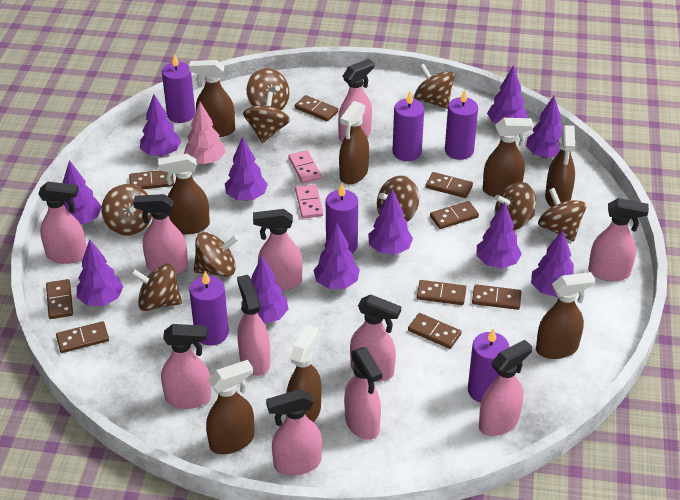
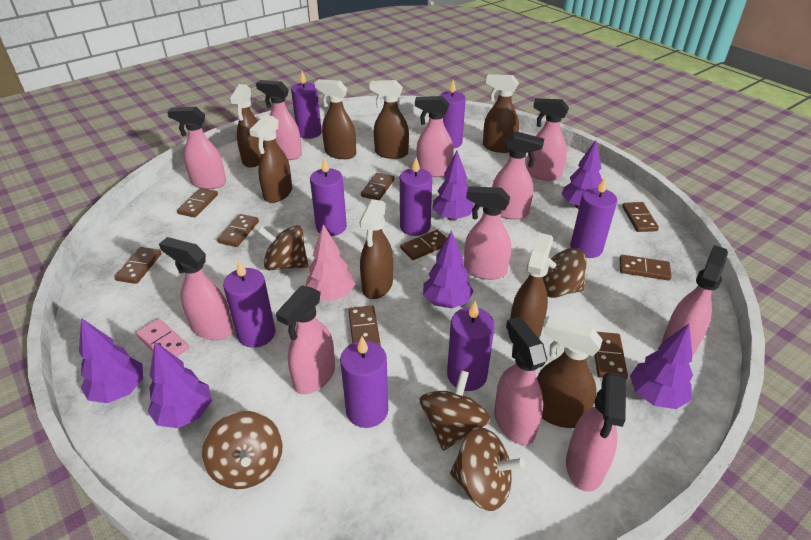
brown spinning top: [102,184,152,235] [131,264,182,311] [193,232,239,277] [243,91,290,143] [247,68,290,110] [377,176,419,222] [414,64,455,109] [495,182,536,230] [538,188,586,242] = 9 -> [202,411,283,489] [257,225,308,270] [419,370,490,451] [450,427,525,511] [543,248,586,298] = 5
pink domino: [288,150,322,183] [295,184,323,219] = 2 -> [136,318,189,357] = 1
purple candle: [162,54,195,123] [189,271,229,345] [326,184,358,253] [393,92,424,161] [445,89,478,160] [468,328,509,403] = 6 -> [223,259,276,348] [291,71,322,139] [310,157,347,236] [340,336,388,428] [400,157,432,236] [440,80,466,149] [447,301,495,391] [571,178,617,258] = 8
purple tree: [63,160,102,224] [77,239,123,306] [140,94,181,157] [225,137,268,201] [241,256,288,324] [313,222,360,289] [368,189,413,255] [476,202,522,268] [487,65,527,123] [526,96,563,158] [531,230,574,297] = 11 -> [79,318,143,403] [148,342,212,428] [423,230,473,308] [432,151,474,221] [561,140,602,209] [630,324,693,409] = 6

